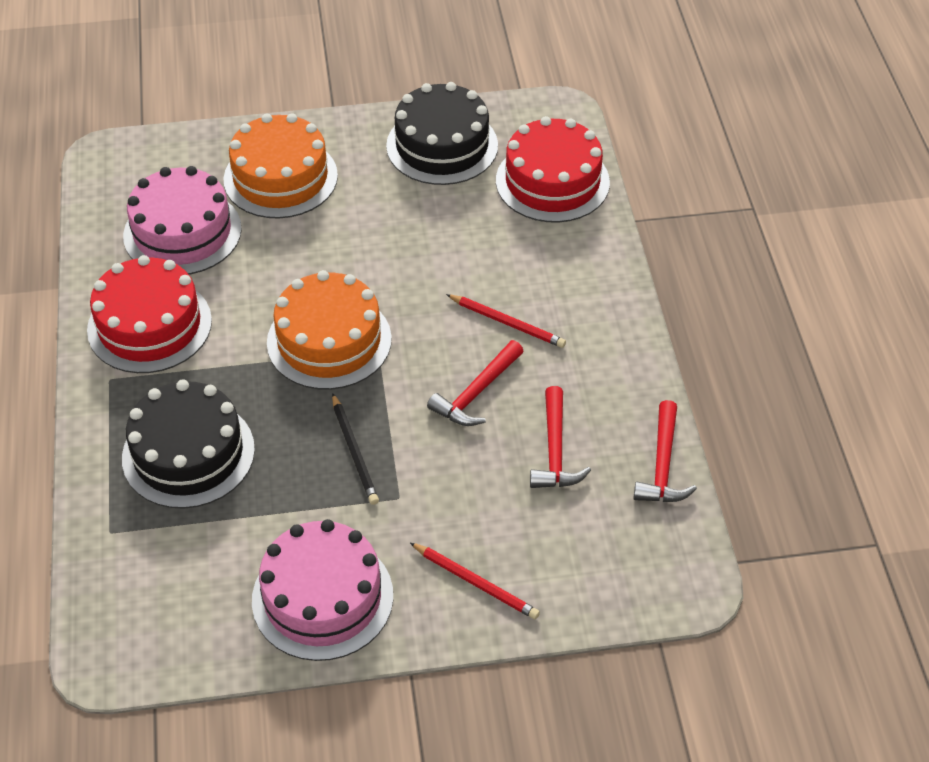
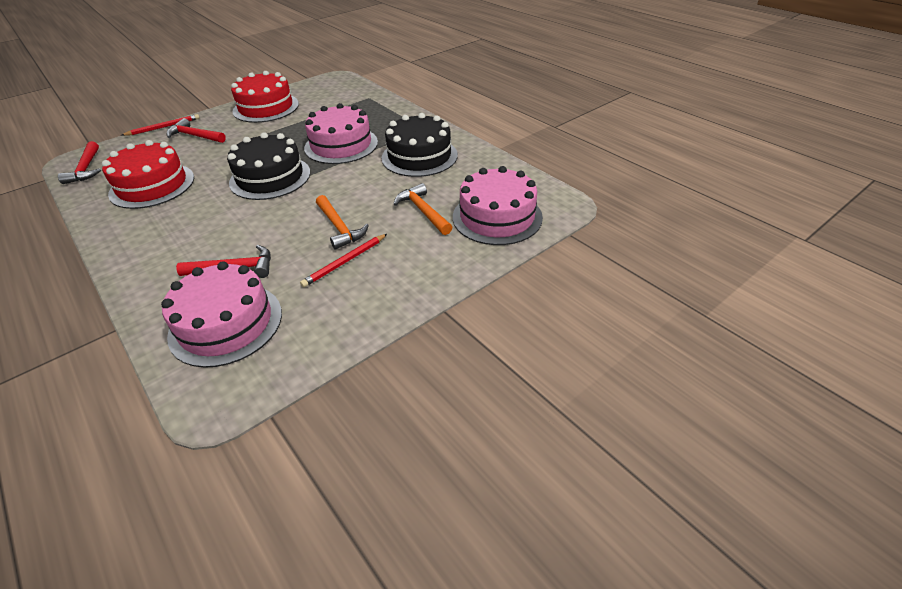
black pencil: [332,393,379,505] = 1 -> none = 0
orange cake: [223,113,338,218] [267,270,392,390] = 2 -> none = 0
orange hammer: none = 0 -> [316,195,369,250] [393,183,452,235] = 2
pink cake: [123,166,242,275] [252,519,393,661] = 2 -> [161,261,282,368] [304,103,378,164] [453,166,543,245] = 3

